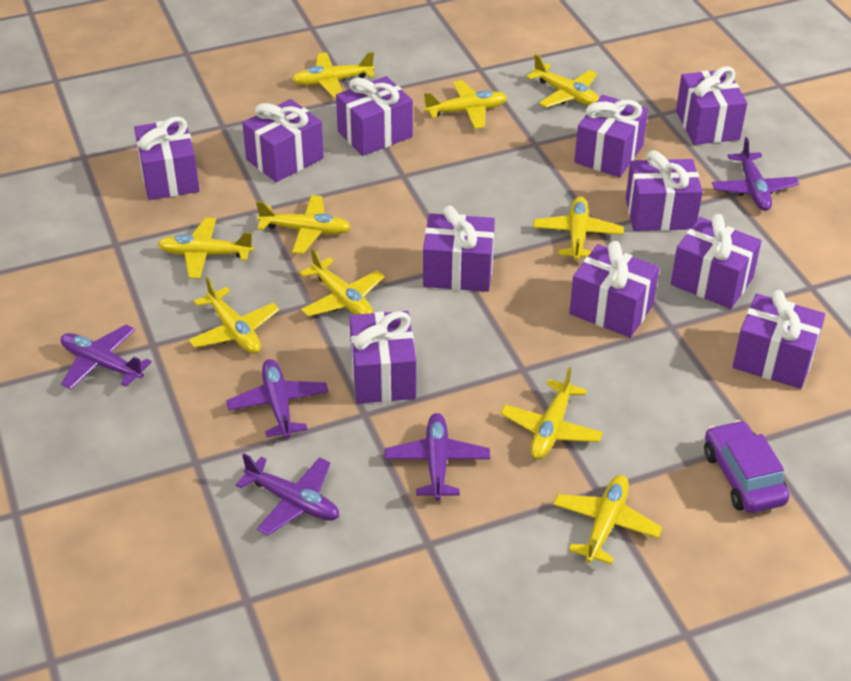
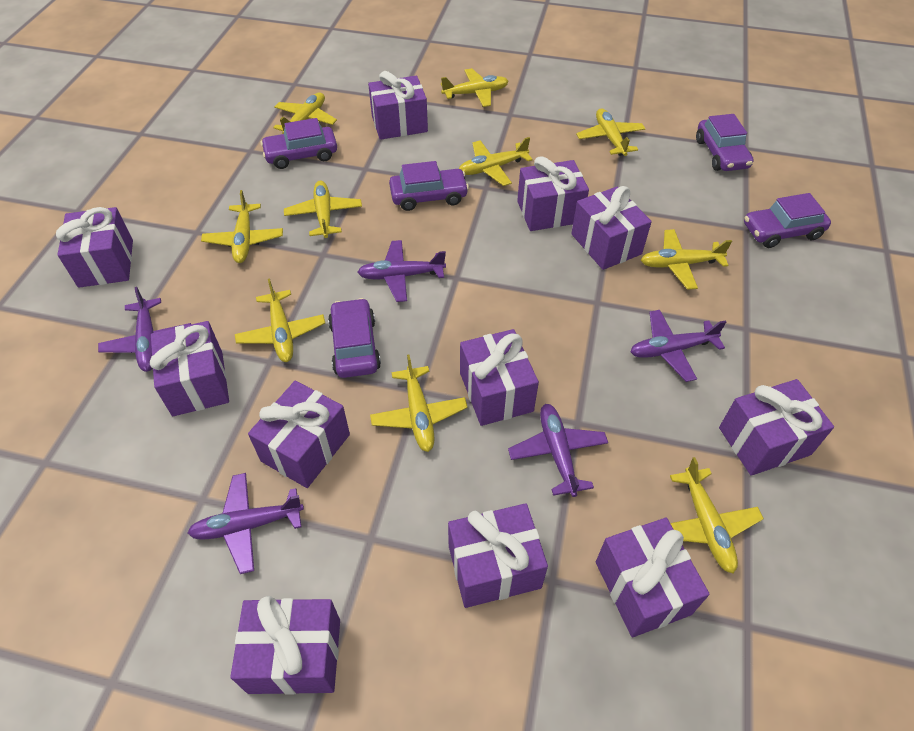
purple car: [704,420,790,513] = 1 -> [261,118,337,169] [328,298,381,378] [389,161,469,211] [696,114,754,171] [744,193,831,248] = 5

